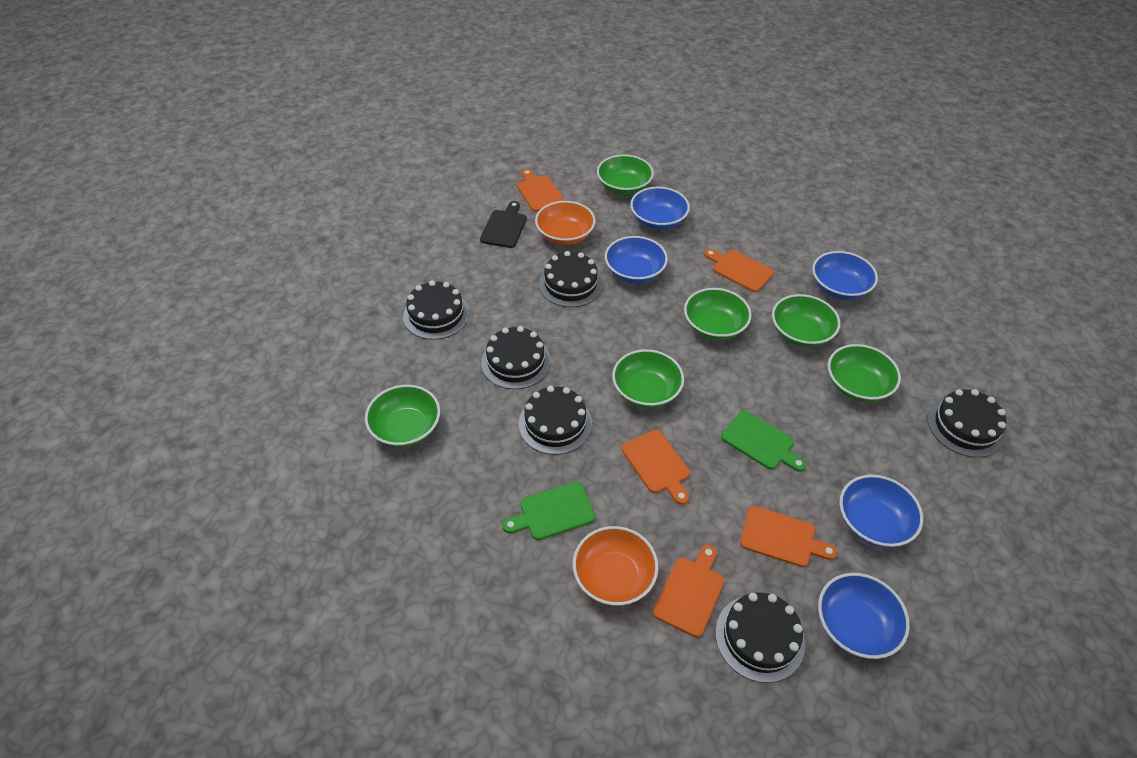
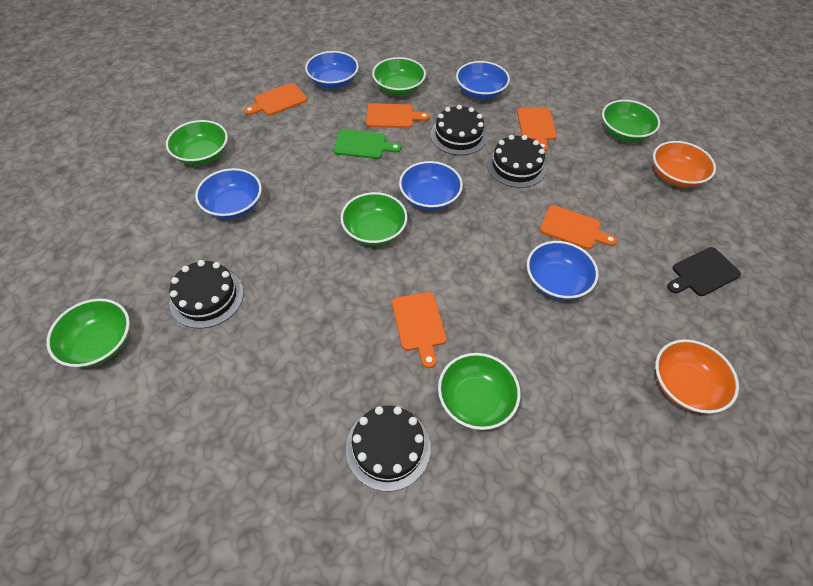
black cake: [403,280,470,339] [481,326,551,389] [519,386,592,455] [539,251,603,307] [715,592,805,683] [927,389,1007,458] = 6 -> [169,260,244,329] [346,406,431,491] [430,105,487,155] [487,135,547,188] = 4
green cutting board: [502,482,596,540] [721,411,806,472] = 2 -> [334,129,401,159] = 1

